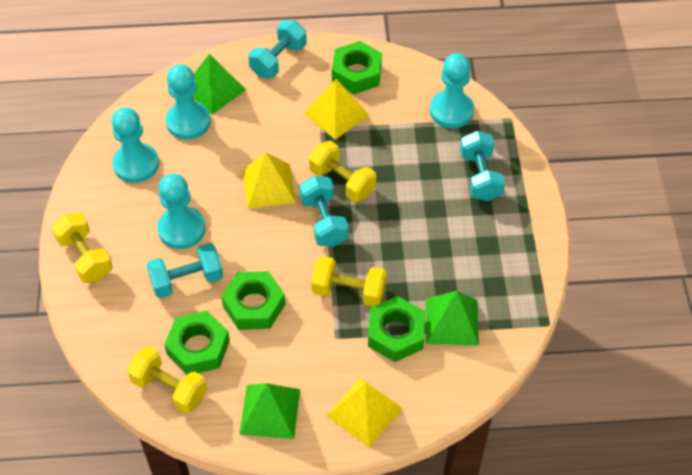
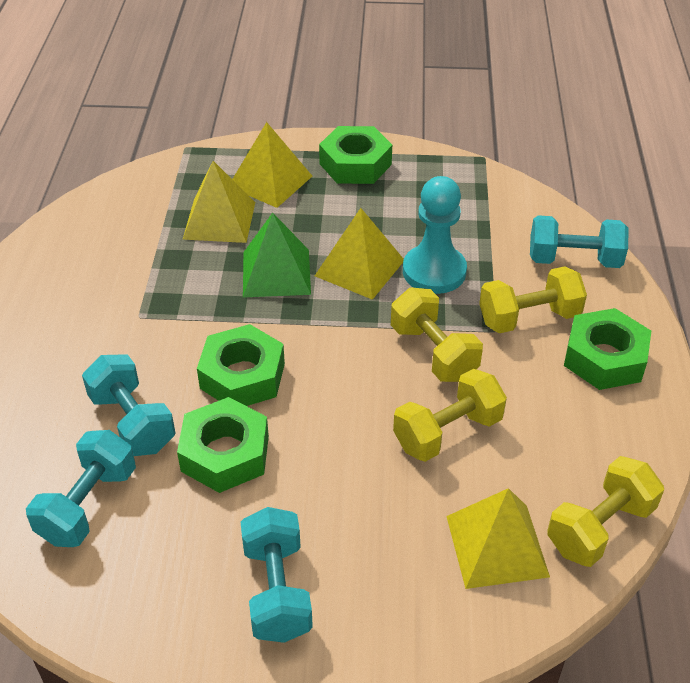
green pyramid: [193,54,246,114] [239,383,300,439] [426,291,479,345] = 3 -> [243,213,311,297] = 1
turquoise pawn: [111,107,159,183] [157,174,205,249] [165,64,211,140] [430,53,474,128] = 4 -> [403,176,467,294] = 1
yellow pyramid: [242,152,296,209] [304,79,369,140] [327,378,402,447] = 3 -> [182,161,255,243] [232,122,312,208] [315,208,404,300] [446,488,550,589] = 4

